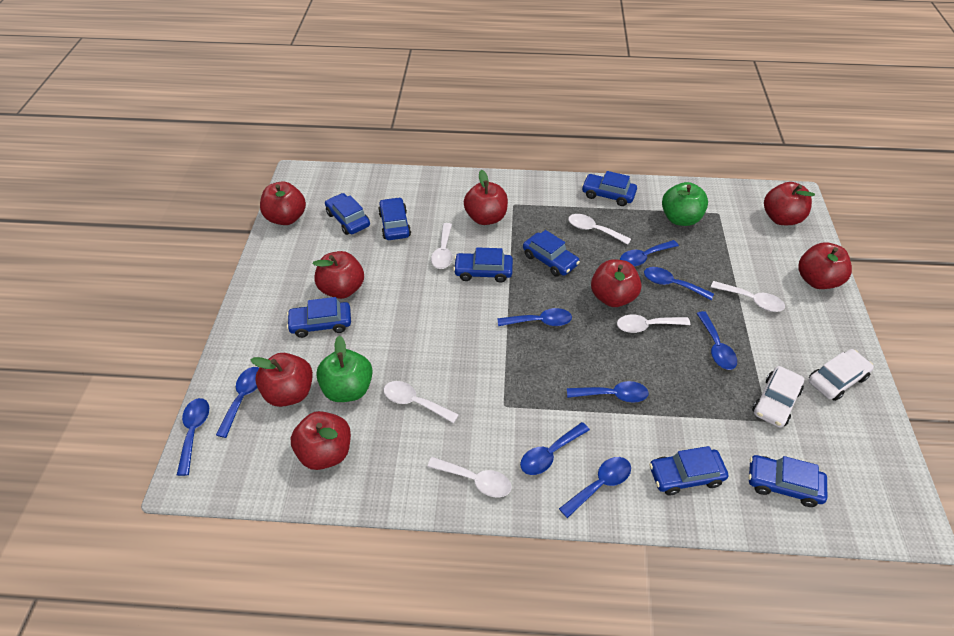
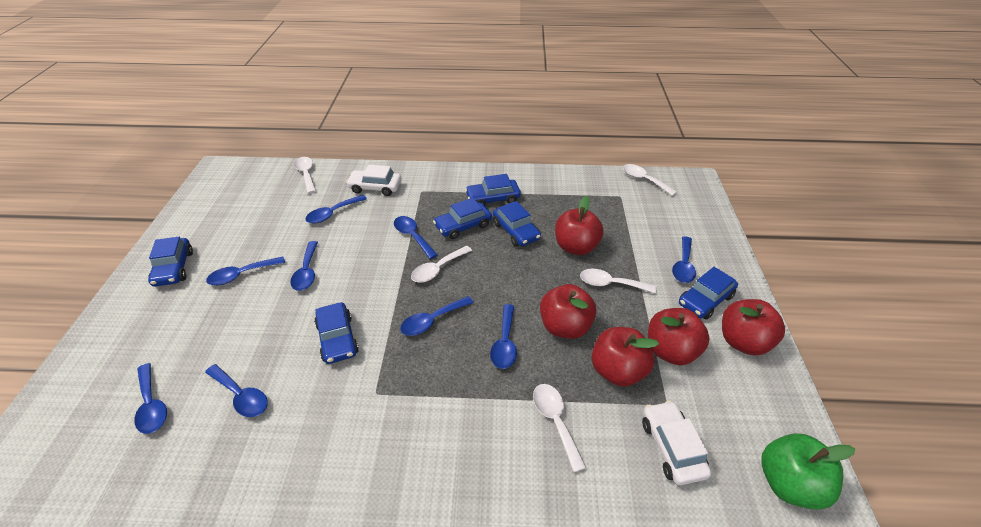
blue car: [287,297,351,338] [325,193,370,235] [378,197,411,240] [453,247,513,283] [523,230,580,277] [582,171,637,206] [649,446,729,496] [748,455,827,507] = 8 -> [148,237,193,287] [314,302,359,364] [433,198,492,239] [465,174,521,206] [493,201,541,246] [679,267,738,319] = 6
green apple: [316,336,373,402] [662,182,708,226] = 2 -> [761,433,855,510] = 1
red apple: [251,353,313,407] [260,181,306,225] [291,411,351,470] [313,251,364,299] [464,169,508,225] [591,259,642,307] [764,182,815,225] [798,242,852,289] = 8 -> [540,284,597,339] [555,196,604,255] [591,327,659,387] [648,308,710,365] [722,299,785,356] = 5
white spoon: [384,381,459,423] [427,457,512,498] [431,223,453,269] [568,214,631,245] [617,315,690,333] [711,281,785,312] = 6 -> [294,157,316,194] [411,245,472,283] [533,384,586,472] [580,269,656,293] [623,164,677,196] = 5

